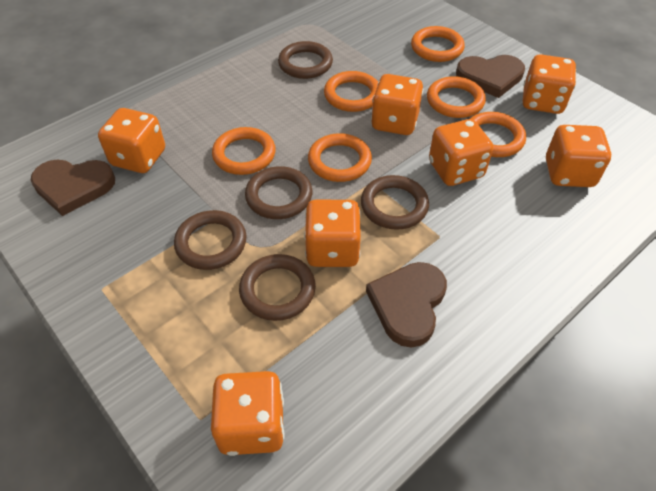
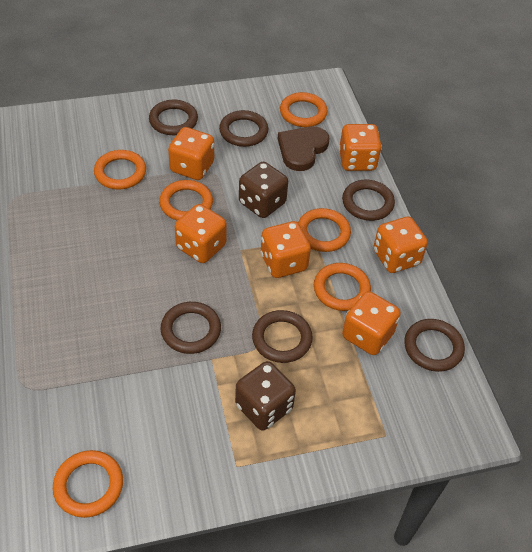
brown dice: none = 0 -> [235,361,296,431] [239,162,288,218] = 2
brown heart: [31,160,115,216] [366,262,447,347] [456,55,525,98] = 3 -> [278,126,329,171] = 1
brown ring: [174,210,246,270] [239,254,316,321] [245,166,312,219] [278,41,333,79] [361,175,429,230] = 5 -> [149,100,198,135] [160,302,221,354] [219,110,268,147] [252,310,313,363] [342,180,395,221] [404,319,465,372] = 6
orange dice: [98,108,165,173] [211,371,285,456] [304,200,361,267] [371,74,424,135] [429,119,493,186] [523,54,576,114] [546,125,611,187] = 7 -> [168,127,214,180] [175,204,227,263] [261,221,311,278] [339,124,382,171] [342,291,401,355] [373,217,428,273] = 6

